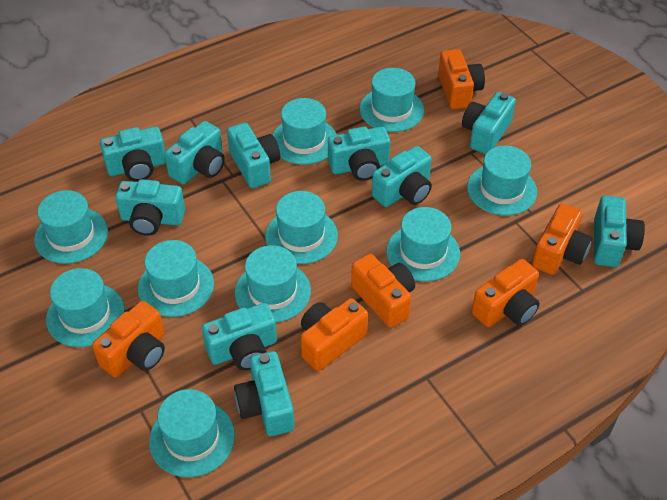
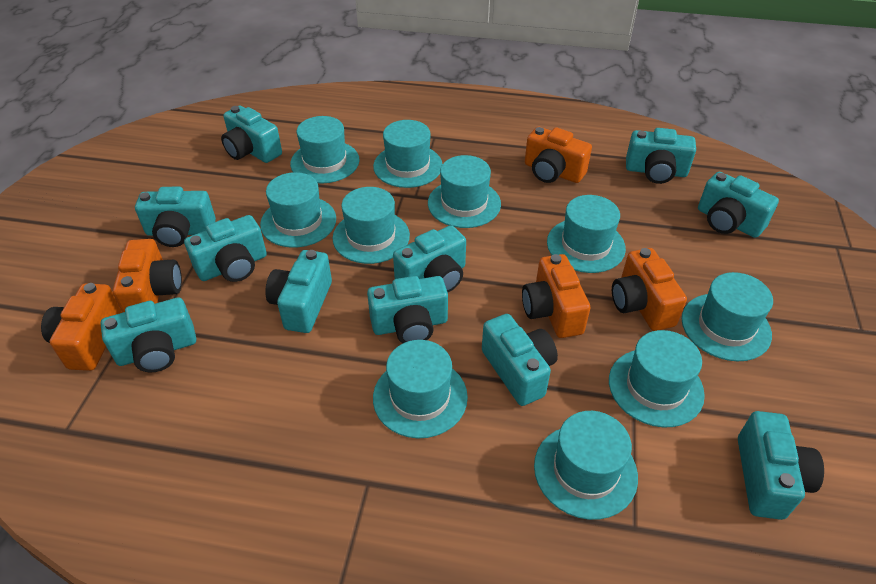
orange camera: [92,301,165,378] [301,298,368,371] [351,254,415,328] [438,49,485,109] [472,259,540,327] [532,203,592,275] = 6 -> [41,283,122,371] [113,239,182,312] [522,254,590,338] [525,127,592,183] [612,248,687,331] = 5
turquoise camera: [100,127,166,181] [115,179,185,236] [164,121,225,184] [202,303,277,370] [227,123,280,188] [234,351,294,436] [328,127,390,181] [372,146,432,207] [462,92,516,154] [594,195,645,267] = 10 -> [100,297,196,373] [135,187,216,247] [184,215,267,282] [221,106,282,163] [265,250,332,333] [367,276,448,343] [393,225,466,292] [482,314,558,406] [626,128,696,184] [698,172,779,238] [738,411,824,520] = 11

